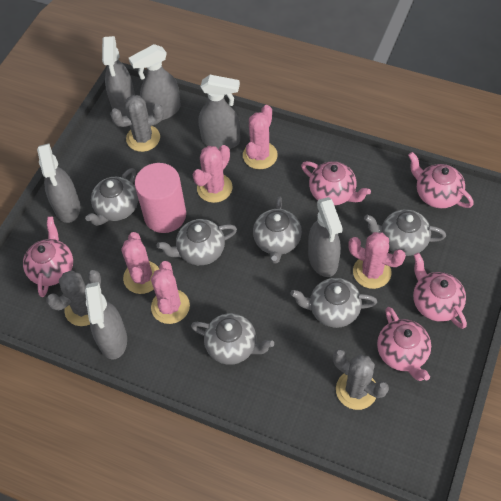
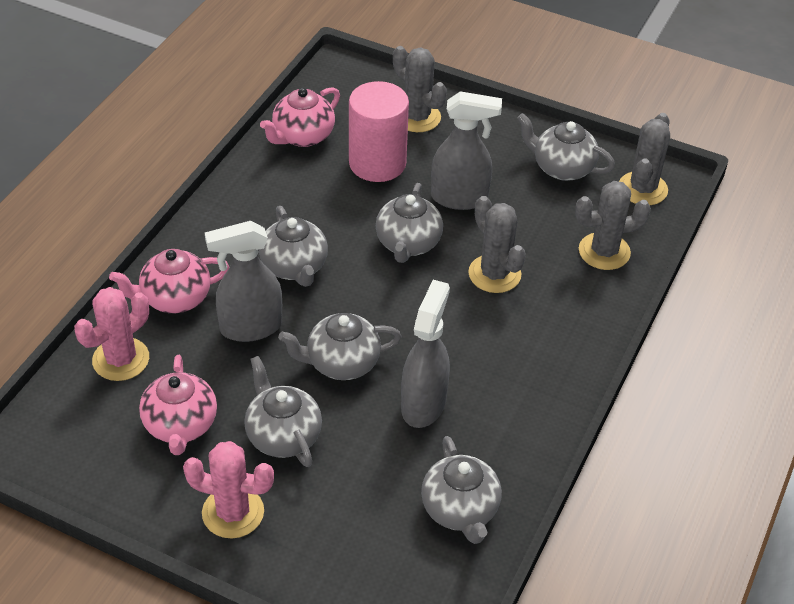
grey cactus: [46,270,101,326] [110,95,164,152] [333,349,389,410] = 3 -> [393,46,447,132] [468,196,526,293] [575,181,651,270] [619,113,670,205] = 4
grey spray bottle: [37,144,80,223] [85,282,127,359] [102,36,135,116] [129,44,181,121] [199,75,240,149] [308,197,343,277] = 6 -> [205,221,282,342] [401,280,450,428] [431,91,502,210] = 3
pink cactus: [121,232,159,294] [151,261,190,324] [193,145,233,203] [243,105,278,169] [348,232,406,289] = 5 -> [74,287,149,381] [183,441,274,538] = 2
pink teapot: [23,216,73,297] [301,161,371,206] [377,307,431,381] [408,152,474,209] [413,253,467,329] = 5 -> [109,249,230,313] [139,355,217,455] [260,87,340,147] = 3

